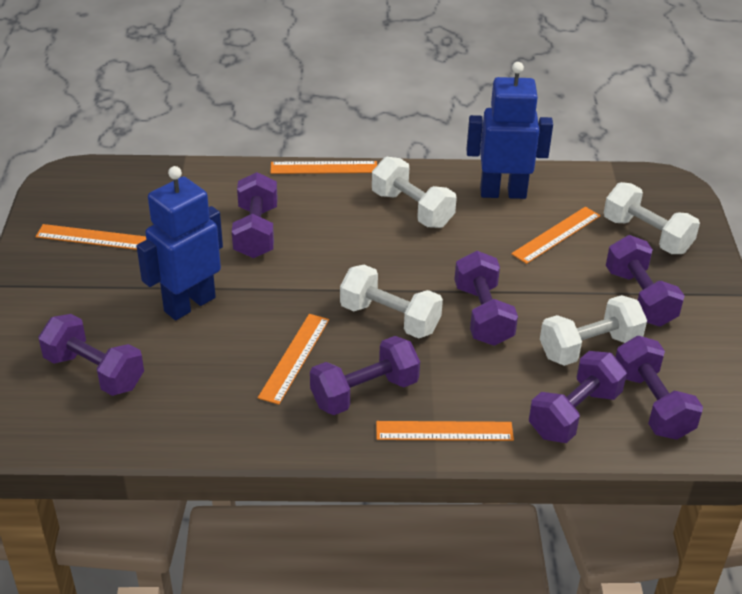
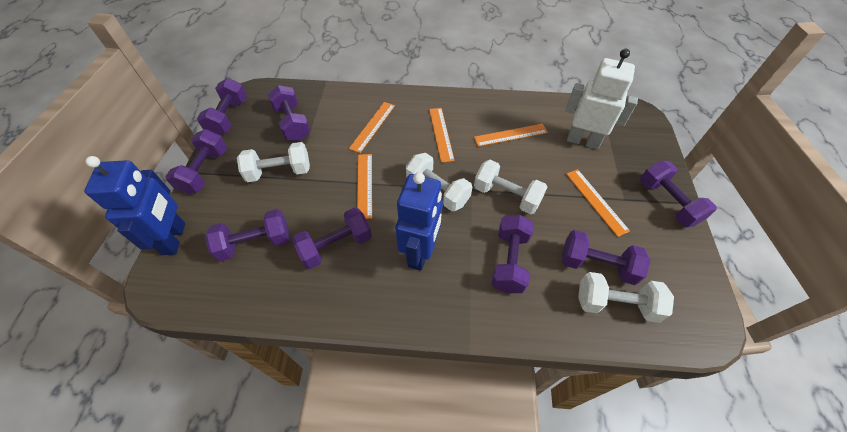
purple dumbbell: [38,314,144,396] [232,172,278,258] [310,336,420,415] [454,251,518,346] [529,351,627,443] [606,235,685,327] [615,336,703,440] = 7 -> [165,129,227,195] [197,78,247,135] [205,209,290,261] [268,85,311,141] [292,207,372,269] [491,215,534,293] [562,230,651,285] [640,160,717,227] = 8
white robot: none = 0 -> [565,49,638,149] = 1

